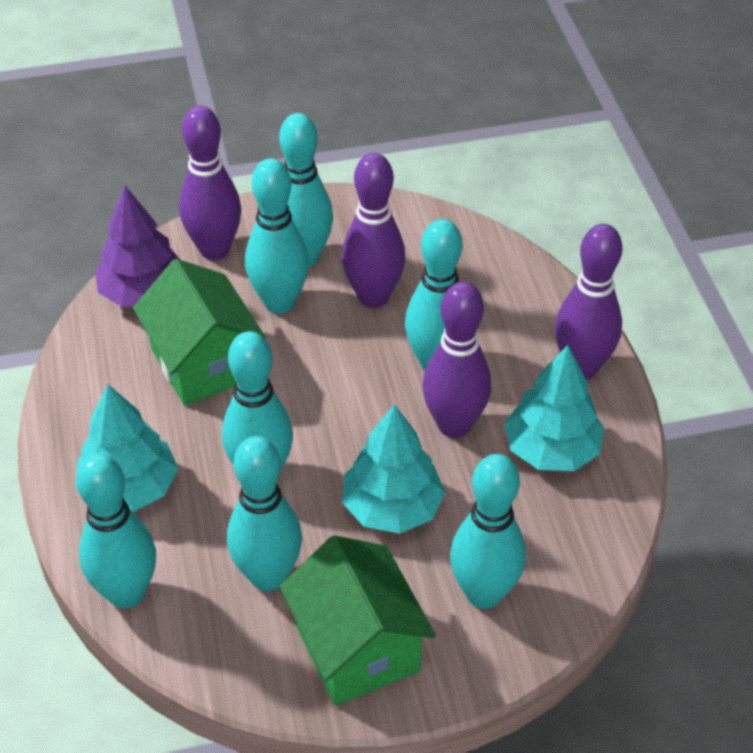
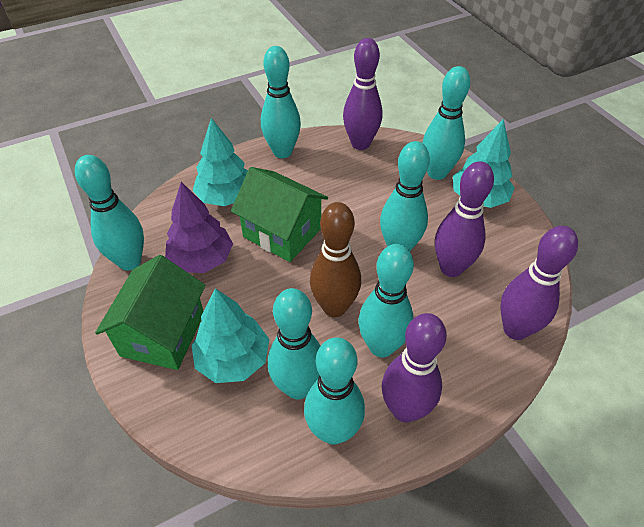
brown bowling pin: none = 0 -> [310,202,361,317] = 1

